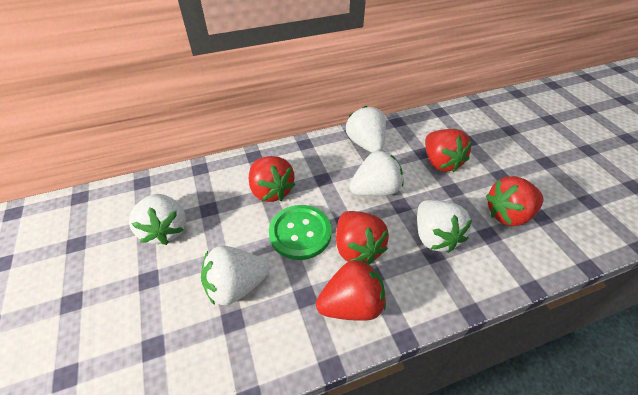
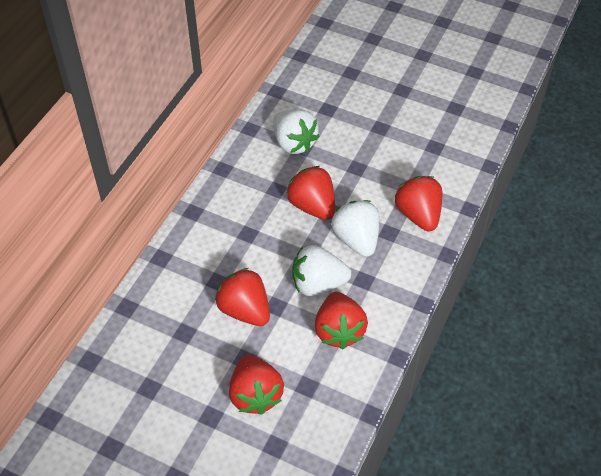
green button: [269,205,332,260] = 1 -> none = 0
white strawberry: [129,194,186,245] [201,246,270,305] [346,106,386,153] [349,150,404,196] [417,200,472,253] = 5 -> [273,109,320,154] [292,245,351,296] [331,200,379,257] = 3

